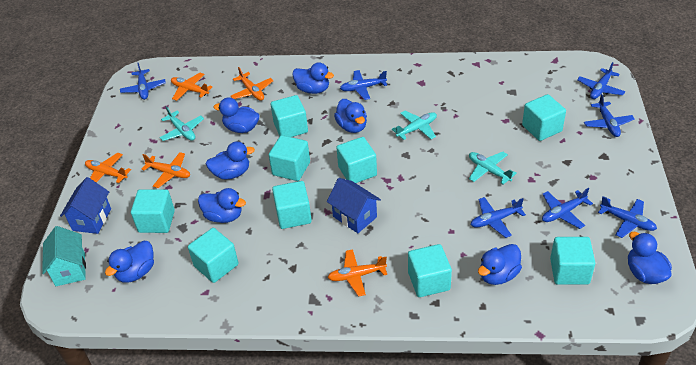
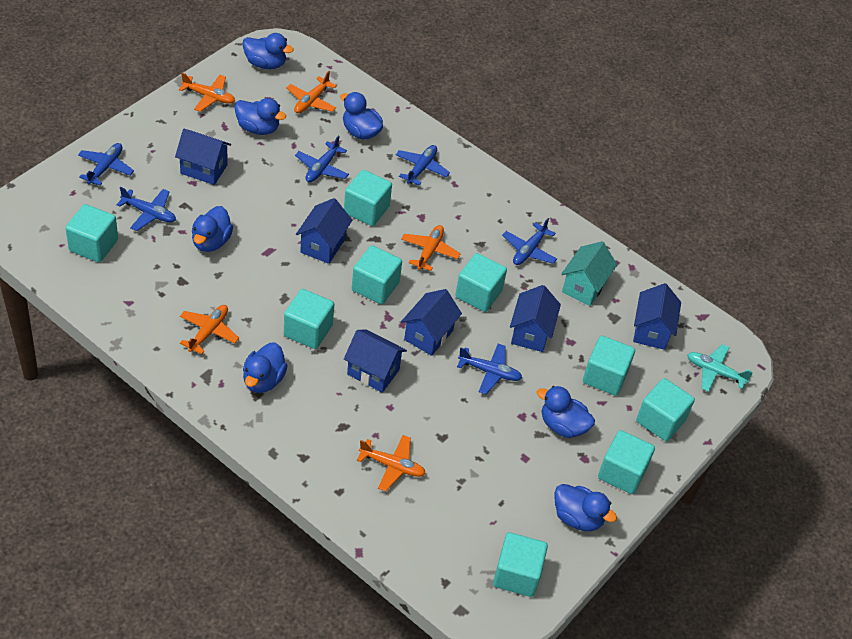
blue duck: [105,241,154,283] [198,188,246,223] [206,141,255,179] [213,97,260,133] [292,62,334,94] [334,99,367,133] [478,244,522,285] [628,232,672,284] = 8 -> [192,206,233,252] [234,98,286,135] [242,33,294,69] [243,343,288,393] [340,92,383,139] [537,386,595,438] [554,484,617,531] = 7
blue house: [60,177,111,234] [327,178,381,233] = 2 -> [175,129,231,185] [296,198,352,264] [344,330,407,393] [401,289,462,356] [510,285,561,352] [633,283,681,350] = 6
blue plane: [120,62,166,100] [340,70,387,100] [471,197,526,238] [542,188,593,229] [577,62,626,99] [584,94,635,137] [598,196,657,238] = 7 -> [78,143,134,186] [117,187,176,231] [295,136,349,182] [396,145,450,186] [457,344,522,394] [502,218,557,265] = 6
turquoise plane: [159,106,204,141] [392,111,437,140] [469,152,517,184] = 3 -> [687,344,753,392] = 1

